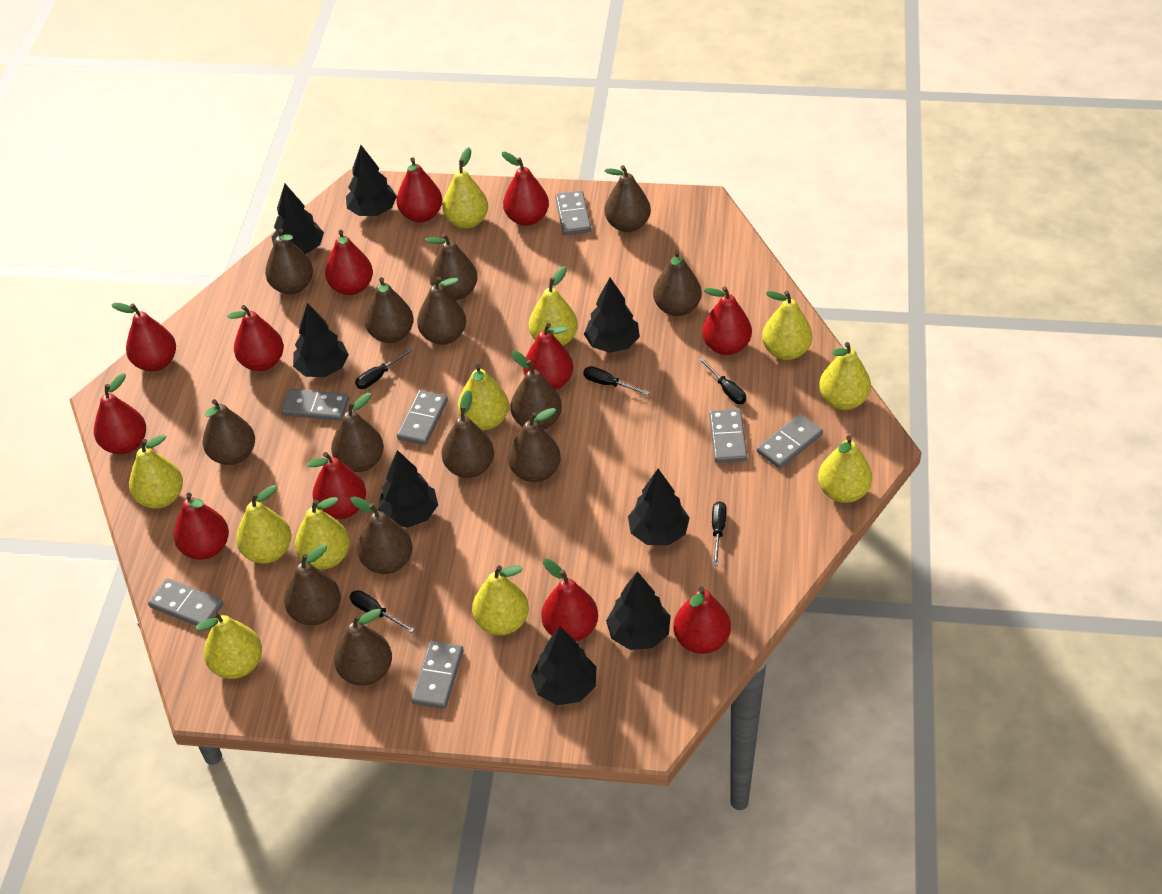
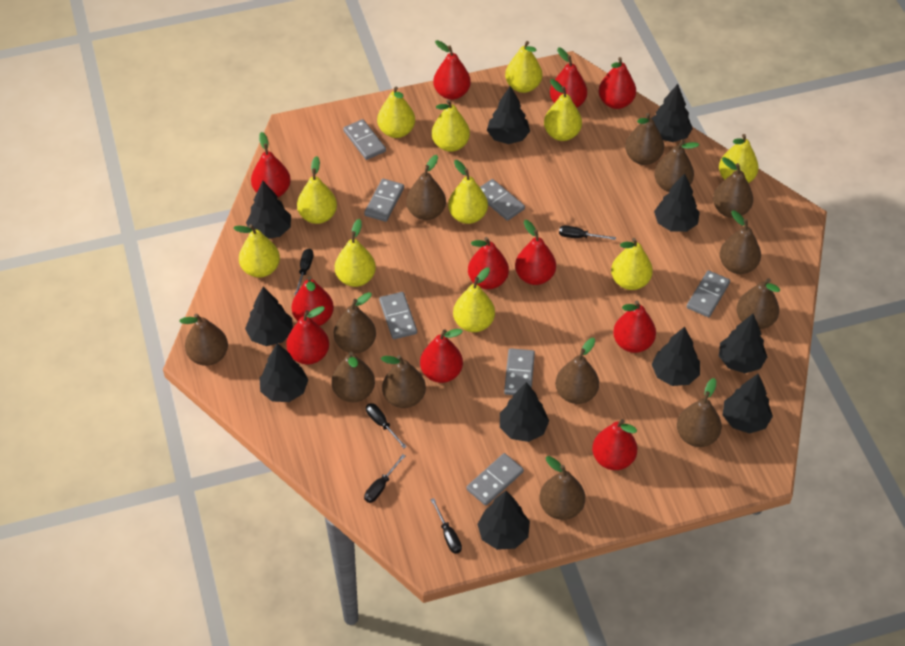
black tree: [272,183,324,254] [293,303,349,377] [346,145,397,216] [377,450,438,528] [531,626,596,705] [584,278,640,353] [606,571,671,650] [628,469,690,545] = 8 -> [245,287,293,346] [246,181,291,239] [259,343,308,402] [477,491,530,550] [487,86,530,144] [500,382,549,442] [651,84,693,142] [652,327,700,386] [654,173,700,232] [719,314,767,373] [723,374,773,434] = 11
brown pear: [203,399,255,465] [265,228,313,294] [284,545,341,625] [331,393,384,472] [334,609,392,686] [351,496,412,574] [365,277,414,343] [417,277,466,345] [425,233,478,300] [442,390,494,478] [508,408,561,482] [511,351,562,429] [605,165,651,232] [653,250,702,316] = 14 -> [179,313,228,366] [331,352,375,402] [334,292,376,353] [381,355,426,408] [406,155,446,220] [539,456,585,520] [556,338,599,404] [625,113,664,165] [654,140,699,192] [677,378,722,447] [713,157,753,218] [720,210,761,274] [737,278,780,329] = 13
red pear: [94,373,146,454] [111,303,176,372] [174,493,229,560] [227,305,284,371] [307,452,366,519] [325,230,373,295] [397,157,442,223] [502,152,549,226] [523,323,573,390] [541,559,598,641] [673,587,731,654] [702,286,752,355] = 12 -> [251,132,291,198] [286,306,329,365] [292,276,334,326] [420,329,463,383] [433,40,471,100] [468,237,509,289] [515,220,556,285] [550,47,587,108] [592,419,637,470] [599,57,636,109] [613,300,656,353] = 11

